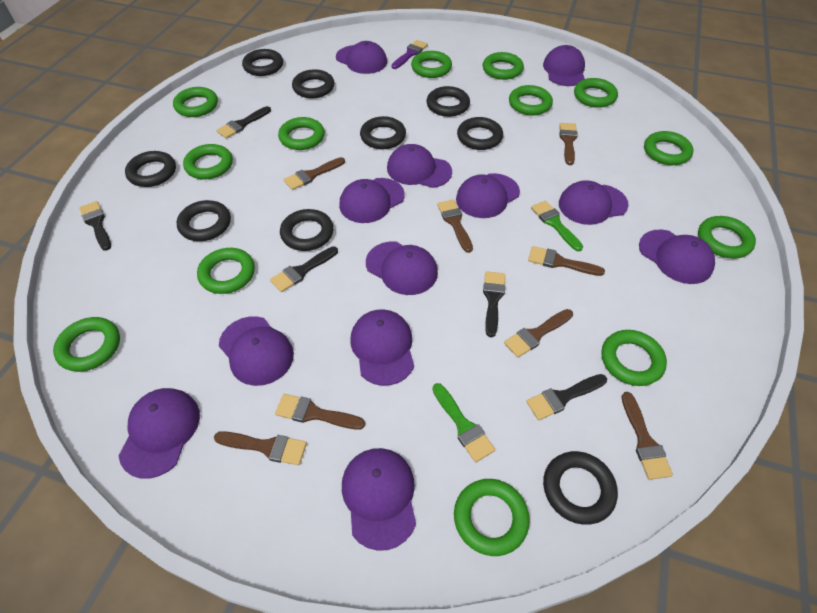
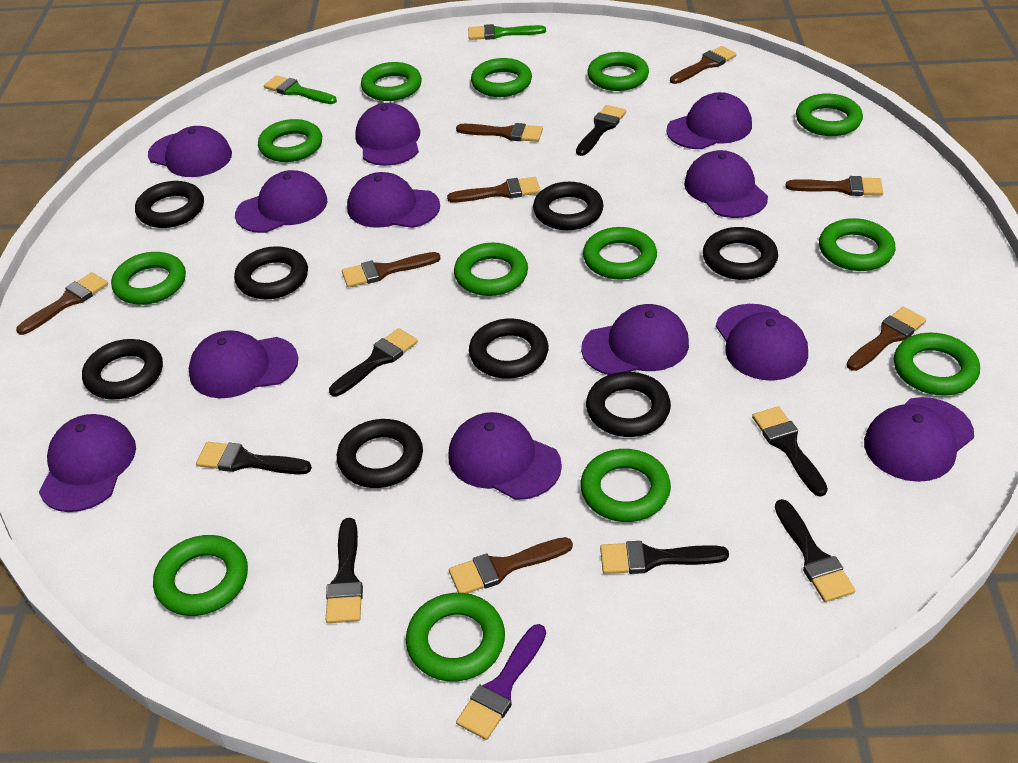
black brush: [79,201,111,251] [216,106,271,139] [270,246,338,292] [483,271,505,337] [526,374,607,420] = 5 -> [196,442,312,474] [326,518,363,623] [329,328,418,396] [576,105,626,156] [600,541,729,574] [752,406,828,497] [775,499,855,602] = 7
black ring: [125,151,176,187] [177,200,231,241] [242,49,283,76] [280,209,334,251] [292,69,335,98] [360,116,406,149] [426,86,470,117] [457,117,503,150] [543,451,618,525] = 9 -> [82,339,163,399] [135,181,204,228] [234,246,308,299] [337,419,423,488] [469,319,549,378] [533,182,604,230] [586,372,671,437] [703,227,778,280] = 8

